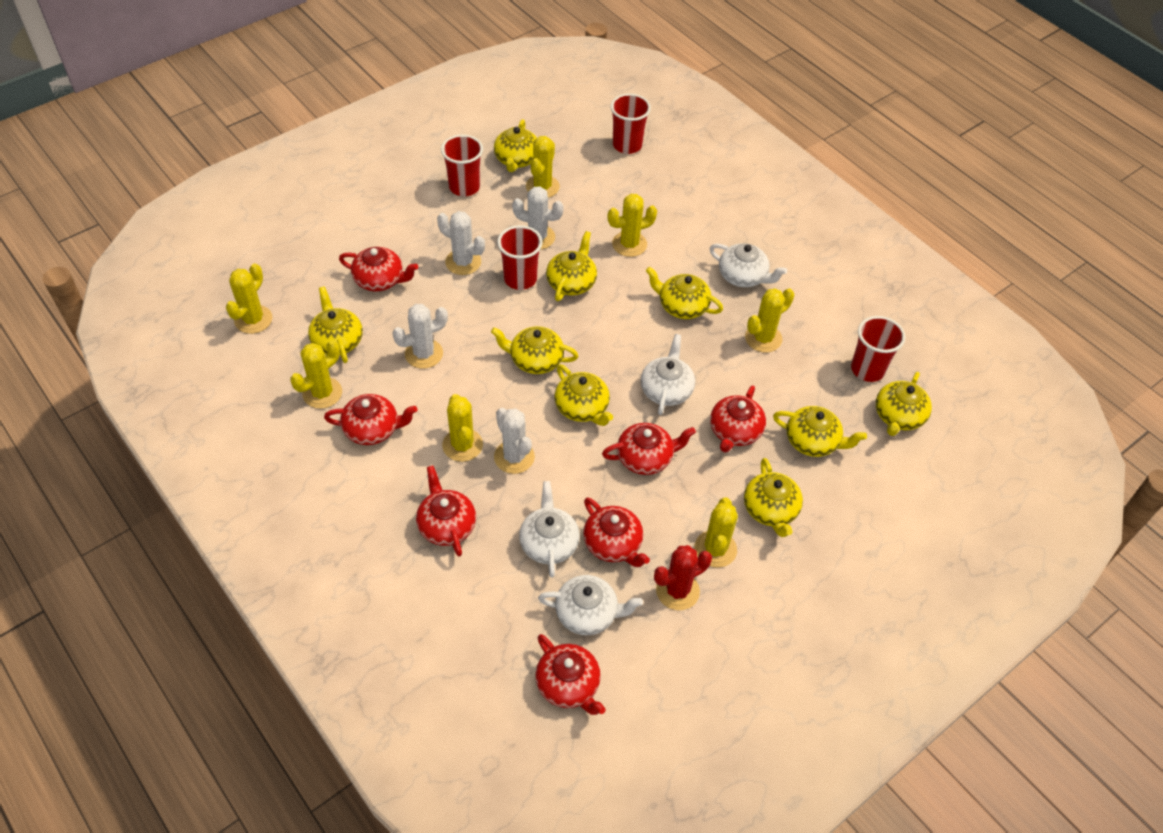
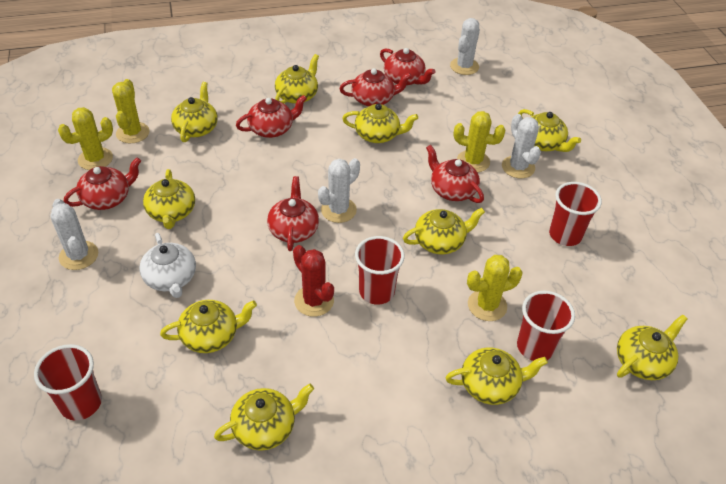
red teapot: [324,394,418,445] [339,247,418,291] [416,465,476,556] [535,634,606,715] [583,497,650,567] [602,423,696,475] [710,385,766,453] = 7 -> [64,157,141,210] [236,95,307,138] [267,176,319,251] [339,68,412,107] [380,48,435,86] [426,145,484,203] = 6
white teapot: [519,481,580,578] [538,575,643,635] [641,334,695,415] [709,243,787,287] = 4 -> [139,233,196,298] = 1
yellow cactus: [226,264,272,334] [290,340,342,409] [442,394,483,462] [526,136,560,198] [607,194,657,257] [695,497,738,568] [745,288,794,353] = 7 -> [58,107,113,170] [112,79,149,143] [454,111,505,172] [467,255,523,321] = 4
yellow teapot: [308,287,363,363] [491,326,578,374] [494,119,537,172] [546,231,597,301] [554,364,613,426] [646,267,723,319] [744,458,803,537] [773,406,867,457] [876,372,932,436] = 9 -> [143,169,195,229] [160,300,257,353] [171,82,218,142] [214,384,314,451] [275,54,319,104] [342,103,418,143] [403,208,485,254] [445,347,548,405] [518,109,581,152] [617,314,688,380] = 10

